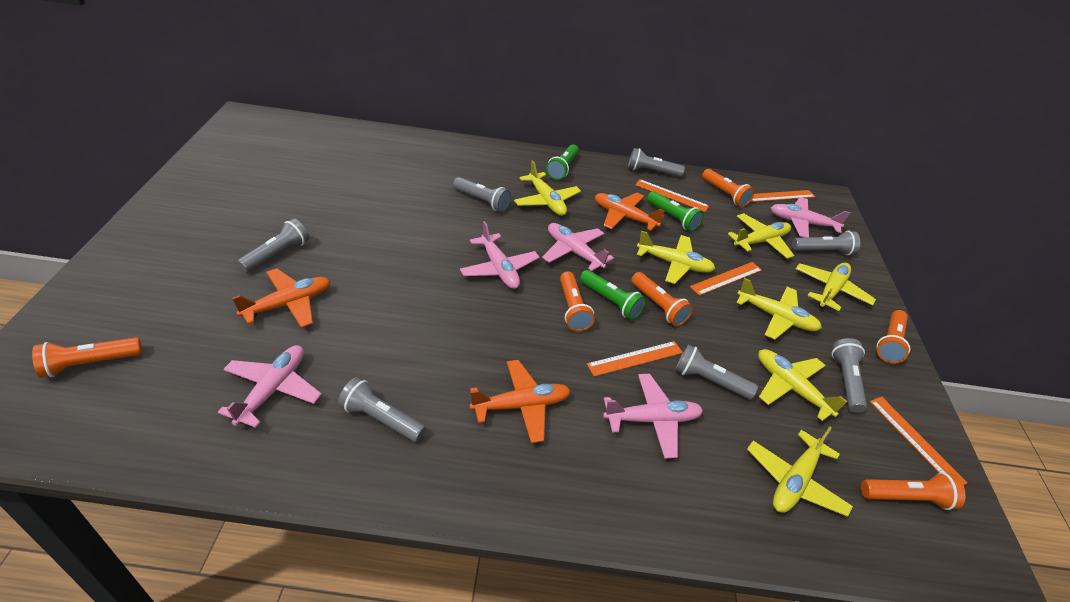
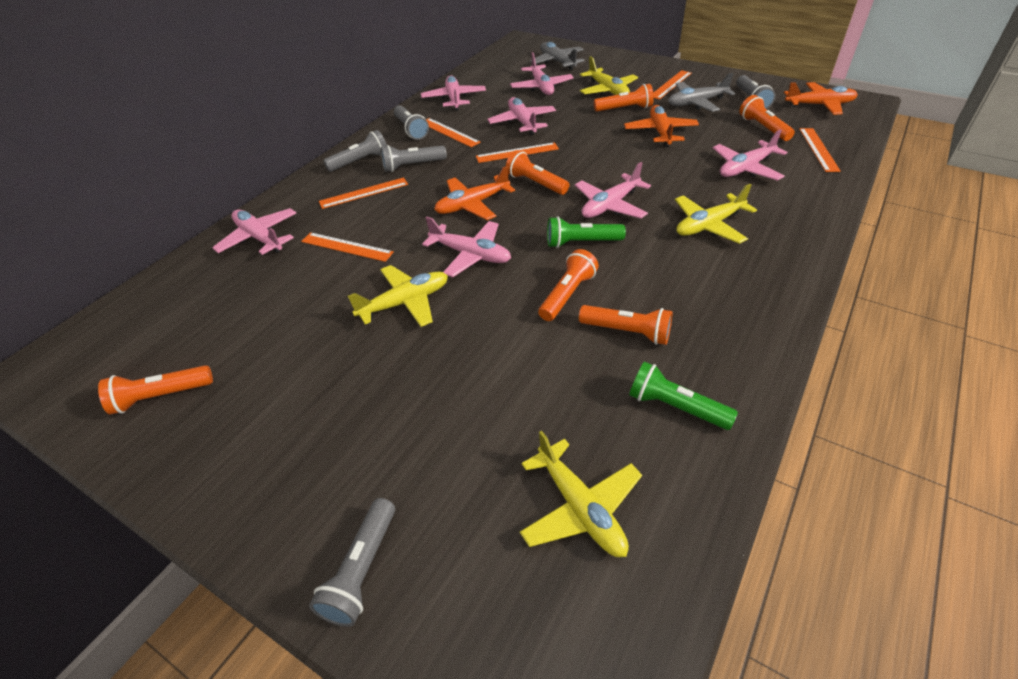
green flashlight: [546,144,579,180] [580,270,646,320] [647,191,704,232] = 3 -> [547,216,626,248] [629,362,738,430] = 2
grey flashlight: [237,218,309,272] [338,377,426,442] [453,177,511,212] [628,148,685,177] [675,344,758,399] [792,231,860,255] [832,338,867,413] = 7 -> [309,498,395,627] [323,130,387,172] [381,145,447,172] [394,105,429,140] [736,75,776,109] = 5
grey plane: none = 0 -> [530,42,585,70] [668,73,735,112] = 2
orange ruler: [587,341,683,377] [635,179,709,212] [690,262,762,296] [751,190,815,202] [870,397,968,485] = 5 -> [301,232,394,262] [319,177,408,209] [426,118,481,147] [476,142,559,163] [653,70,692,100] [799,128,841,172] = 6
pink plane: [218,345,322,428] [460,221,540,289] [542,223,614,271] [603,374,703,459] [771,197,850,238] = 5 -> [212,208,296,255] [421,75,486,111] [422,217,511,277] [487,97,556,135] [510,52,574,95] [575,162,651,219] [713,129,788,181] = 7
yellow plane: [514,160,581,216] [637,231,715,284] [728,213,794,259] [736,278,822,340] [747,426,853,517] [758,349,847,421] [796,263,876,311] = 7 -> [348,265,448,327] [520,431,642,557] [580,56,638,96] [675,184,757,244] = 4

